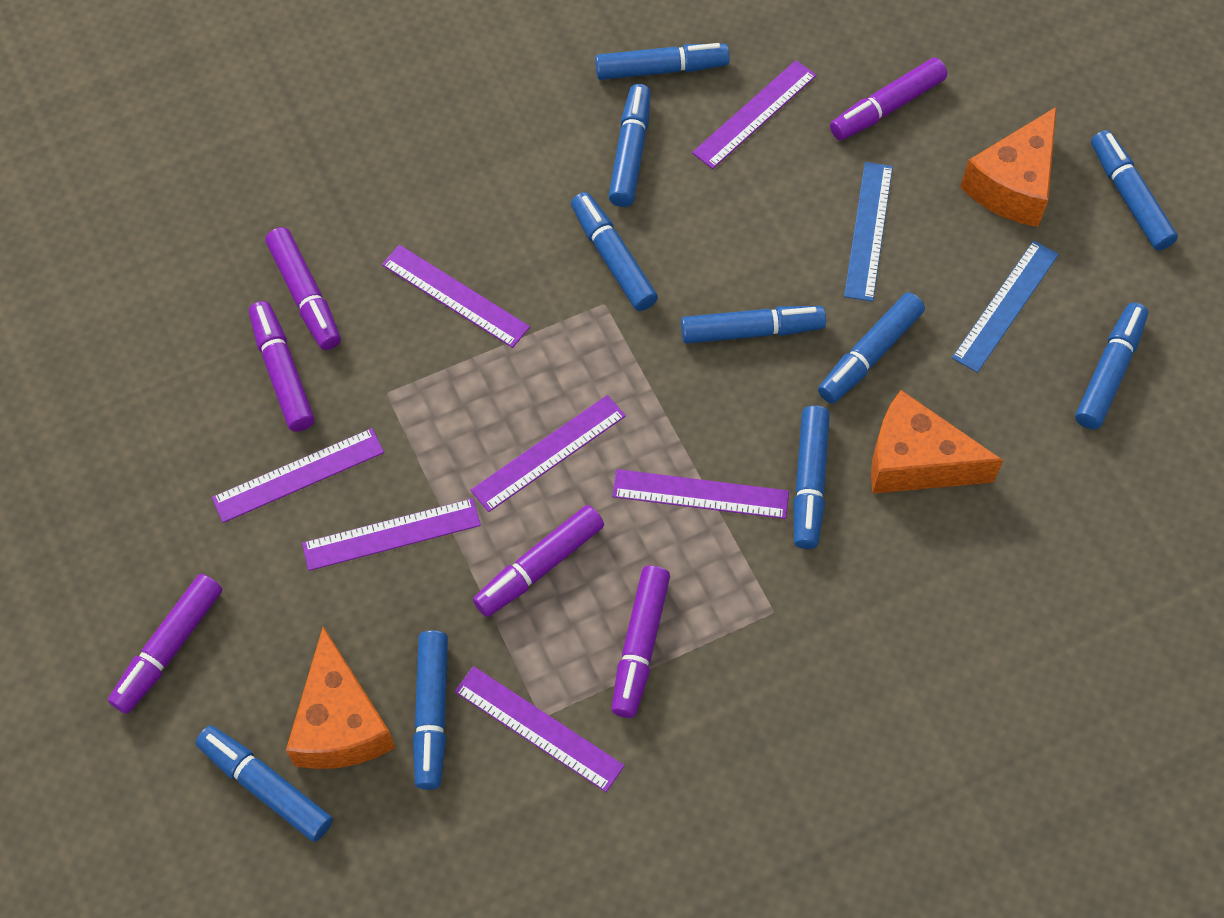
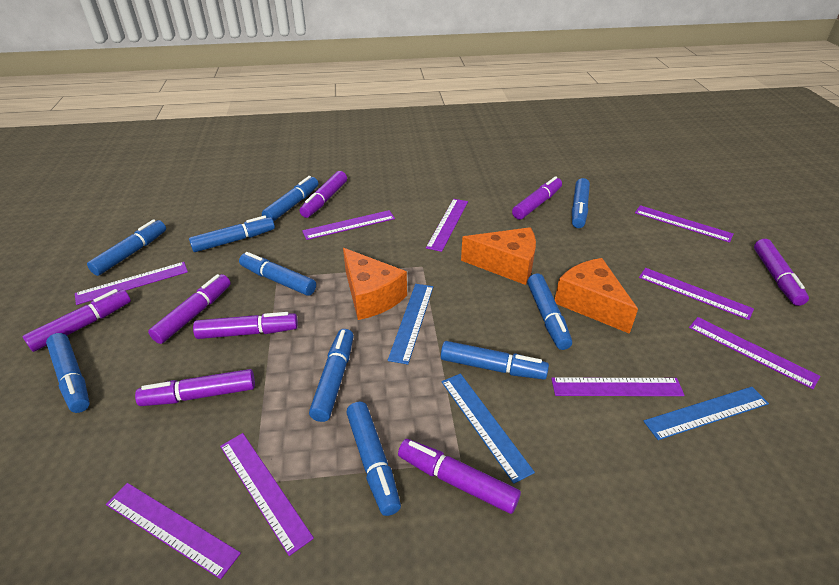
blue ruler: [844,162,893,302] [952,240,1059,373] = 2 -> [388,284,433,364] [442,373,535,484] [643,387,769,440] = 3
purple marker: [108,574,222,714] [249,301,315,432] [266,227,341,350] [473,505,604,617] [611,565,670,718] [830,58,947,140] = 6 -> [23,289,131,352] [135,369,255,406] [148,274,231,344] [193,312,298,339] [300,171,347,218] [398,439,521,514] [512,176,562,220] [754,239,809,306] = 8
purple ruler: [212,428,384,523] [302,498,481,571] [382,245,530,348] [455,666,625,792] [471,395,626,512] [612,469,789,519] [692,60,816,169] = 7 -> [75,262,188,305] [106,483,241,579] [220,433,314,556] [302,210,395,240] [426,199,468,252] [551,377,685,396] [635,205,733,243] [639,268,754,320] [689,317,820,389] = 9

